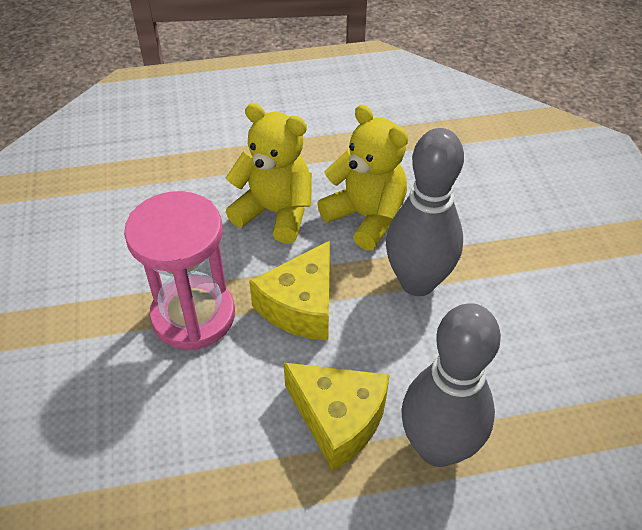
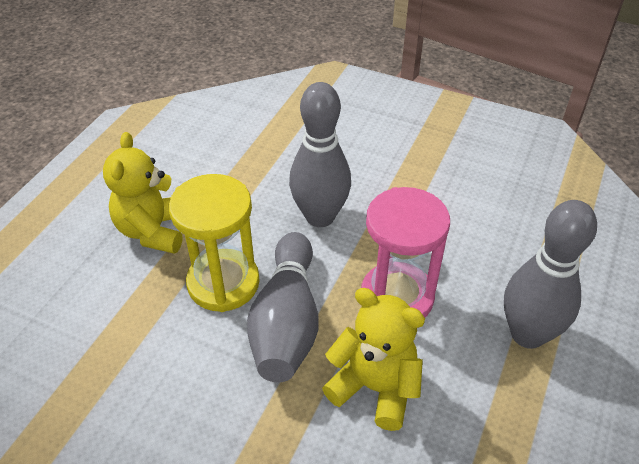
grey bowling pin: [386,128,464,296] [401,303,501,467] = 2 -> [247,232,319,382] [289,82,351,227] [504,200,597,349] = 3
yellow cheese: [249,240,330,341] [283,362,389,471] = 2 -> none = 0
yellow hourglass: none = 0 -> [169,174,260,312] = 1

